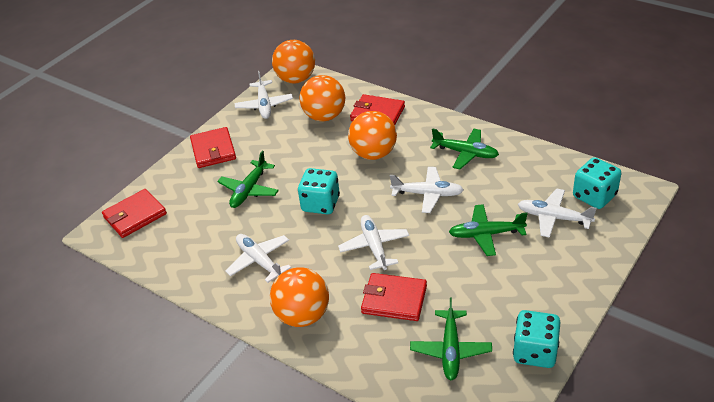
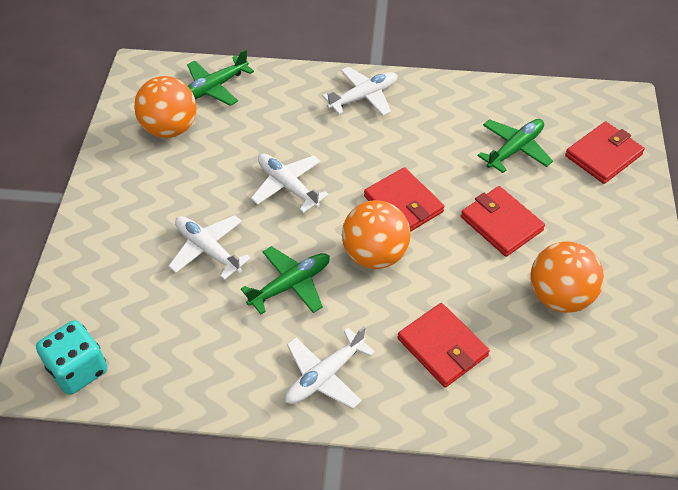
green plane: [217,151,279,208] [410,297,492,380] [430,128,499,169] [449,204,527,256] = 4 -> [187,49,254,106] [241,246,330,314] [478,119,553,173] = 3
orange ball: [270,267,329,327] [272,40,315,83] [299,75,345,121] [348,111,397,160] = 4 -> [134,76,196,138] [342,200,411,269] [530,241,604,313] = 3
turquoise dice: [298,168,340,214] [513,310,561,368] [573,157,622,209] = 3 -> [36,320,107,395] = 1
white plane: [225,234,292,283] [234,71,293,119] [338,215,409,270] [390,167,464,213] [518,188,597,238] = 5 -> [168,215,251,280] [251,154,329,213] [285,326,375,409] [322,67,398,116] = 4

